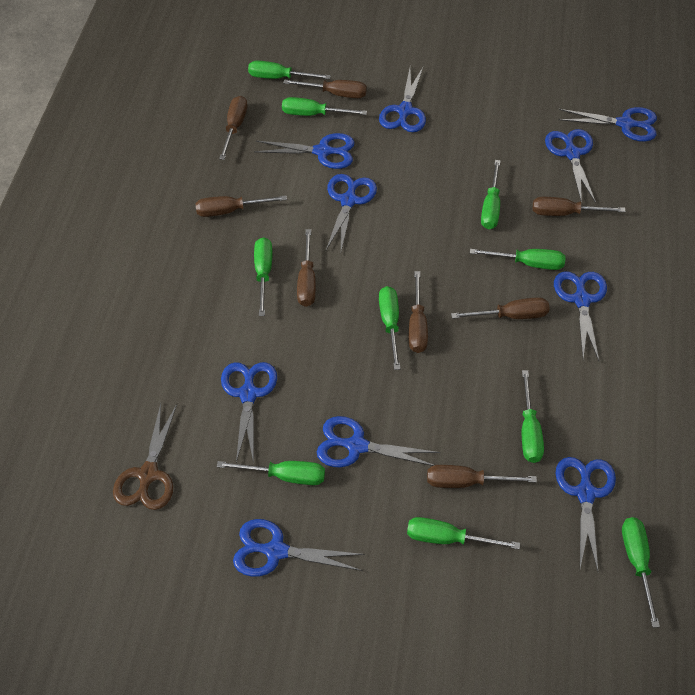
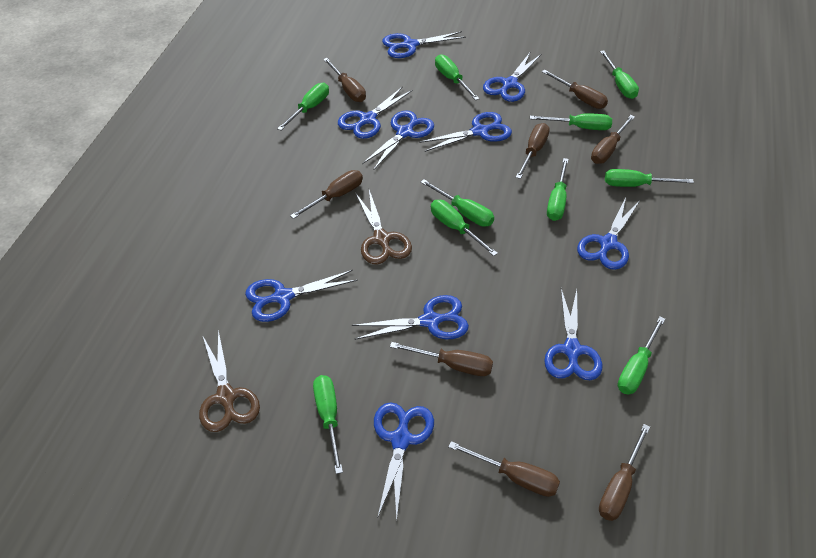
brown scissors: [113,404,177,510] = 1 -> [199,330,260,432] [355,190,412,265] = 2

